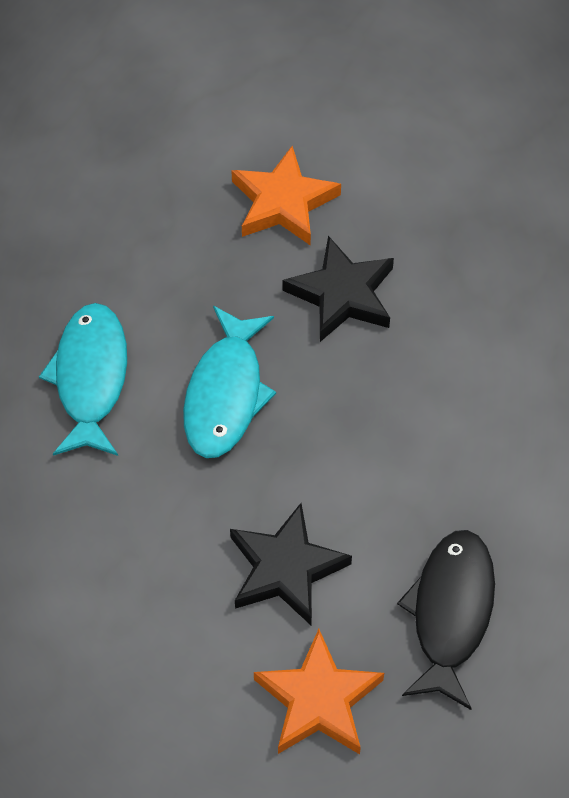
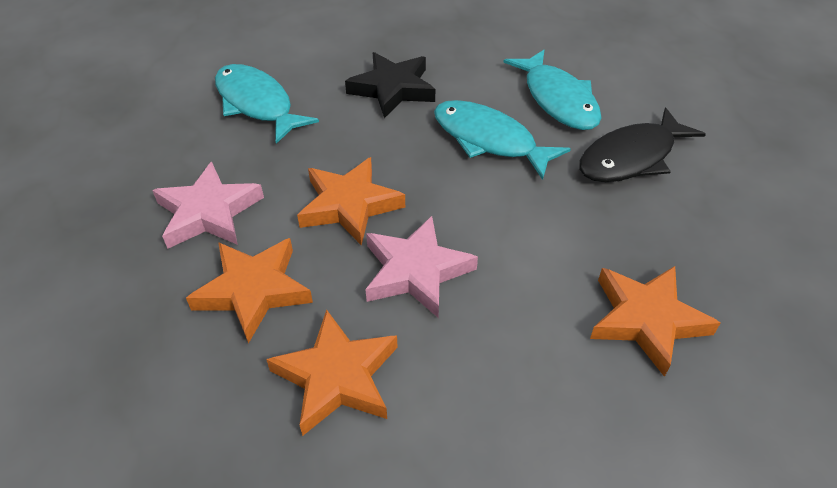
black star: [230,503,352,625] [283,236,394,342] = 2 -> [345,52,435,118] = 1
orange star: [231,146,341,246] [254,629,384,754] = 2 -> [186,238,313,344] [266,309,398,436] [297,157,405,246] [590,266,720,377] = 4
pink star: none = 0 -> [152,162,264,249] [365,216,478,317] = 2
turquoise fish: [39,303,127,456] [183,306,276,458] = 2 -> [215,64,319,144] [434,100,571,180] [503,50,601,130] = 3

